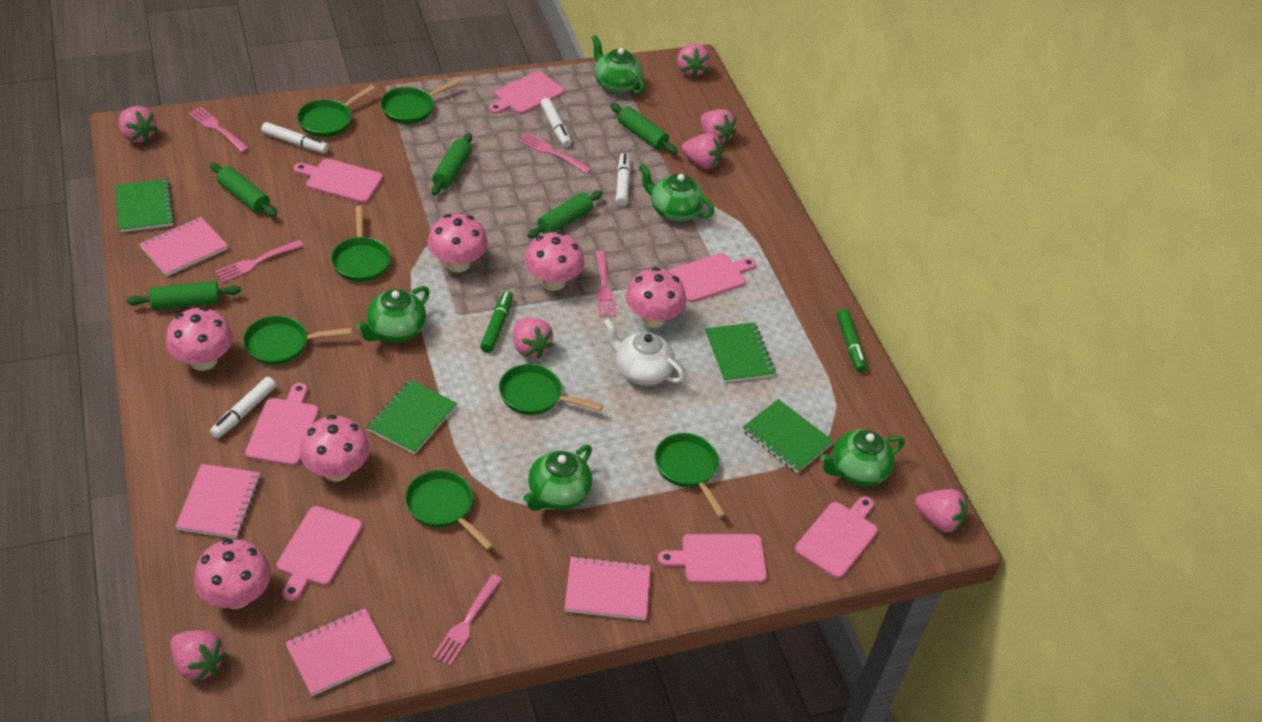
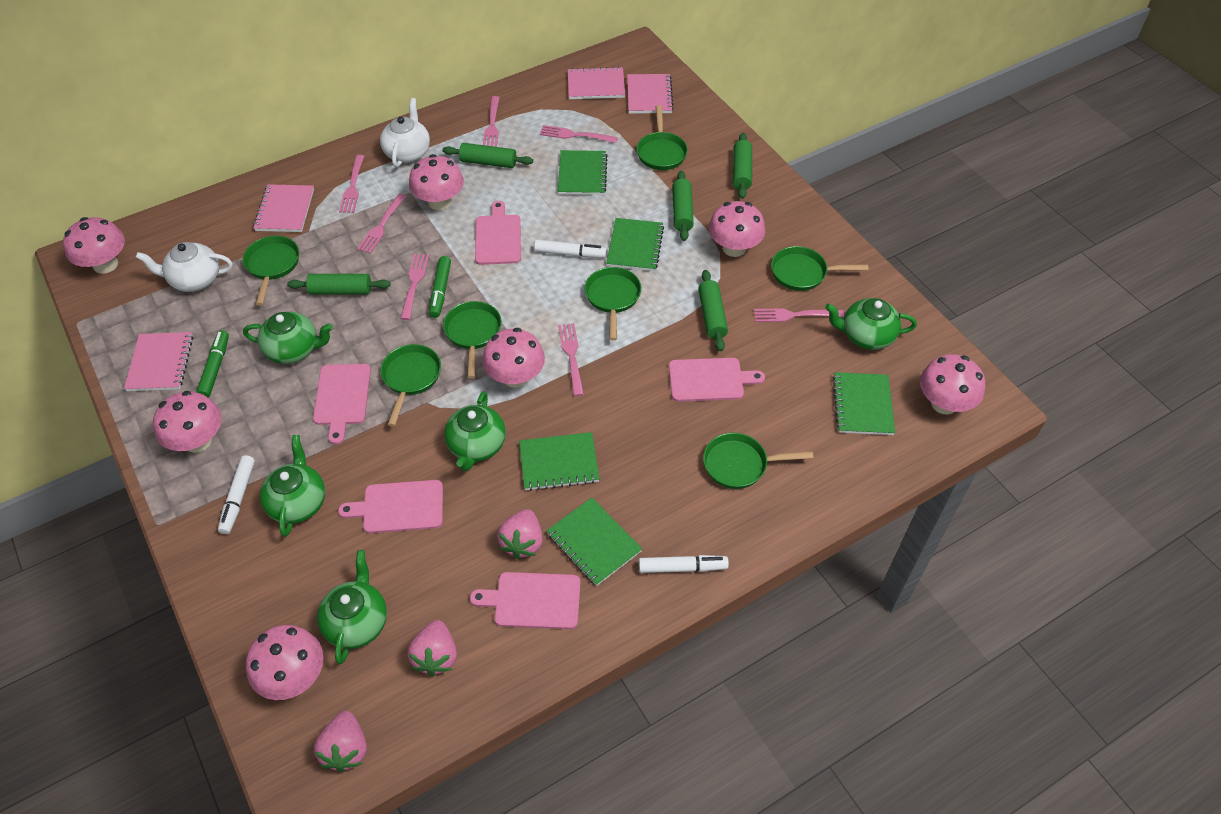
green notebook: [115,179,175,232] [367,379,457,454] [705,322,775,383] [742,399,834,473] = 4 -> [519,432,599,491] [547,497,642,586] [558,150,608,195] [606,218,664,271] [833,372,895,435] = 5
pink cutting board: [245,383,319,466] [277,506,362,601] [294,159,383,203] [489,71,564,114] [658,534,767,583] [669,253,756,302] [795,496,878,579] = 7 -> [313,364,371,444] [338,480,443,533] [470,572,580,629] [475,201,521,265] [669,358,765,402] = 5
pink fork: [188,107,249,152] [215,240,304,283] [432,574,502,666] [519,133,592,174] [596,250,616,317] = 5 -> [339,155,364,213] [357,194,406,254] [400,254,429,320] [483,96,500,147] [540,125,618,143] [558,323,584,396] [754,308,844,322] = 7
pink mushroom: [166,307,233,371] [194,539,271,609] [300,415,370,481] [428,214,488,272] [525,231,585,291] [625,267,686,328] = 6 -> [63,217,125,274] [153,391,222,453] [246,625,323,700] [409,154,464,210] [482,328,545,388] [708,201,765,257] [920,355,985,415] = 7
pink strawberry: [119,106,158,143] [170,630,227,682] [513,318,554,359] [677,43,710,78] [681,133,722,169] [700,109,737,144] [915,489,967,533] = 7 -> [314,711,367,772] [407,620,457,676] [497,509,543,559] = 3
white marker: [210,377,276,439] [261,122,328,153] [540,98,572,147] [616,153,631,206] = 4 -> [218,455,255,534] [534,240,607,258] [639,555,729,573] = 3
white teapot: [603,319,684,386] = 1 -> [135,242,233,292] [380,98,430,168] = 2

